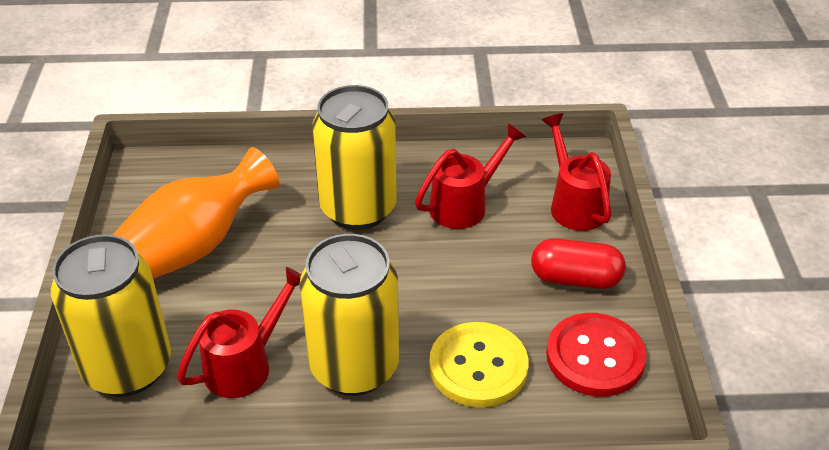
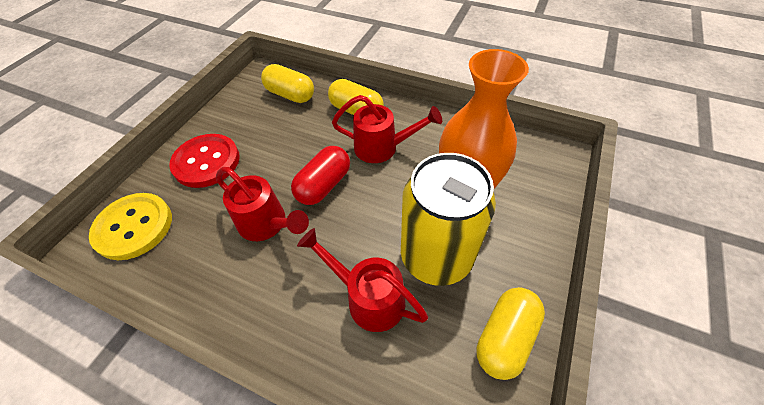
yellow can: [51,234,171,397] [299,234,399,396] [312,85,397,230] = 3 -> [401,153,496,286] = 1
yellow capsule: none = 0 -> [261,64,314,103] [328,79,384,115] [476,287,545,380] = 3

